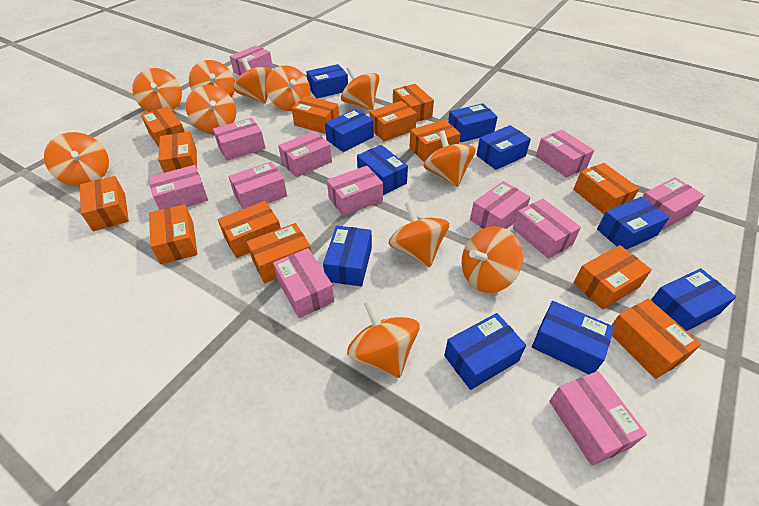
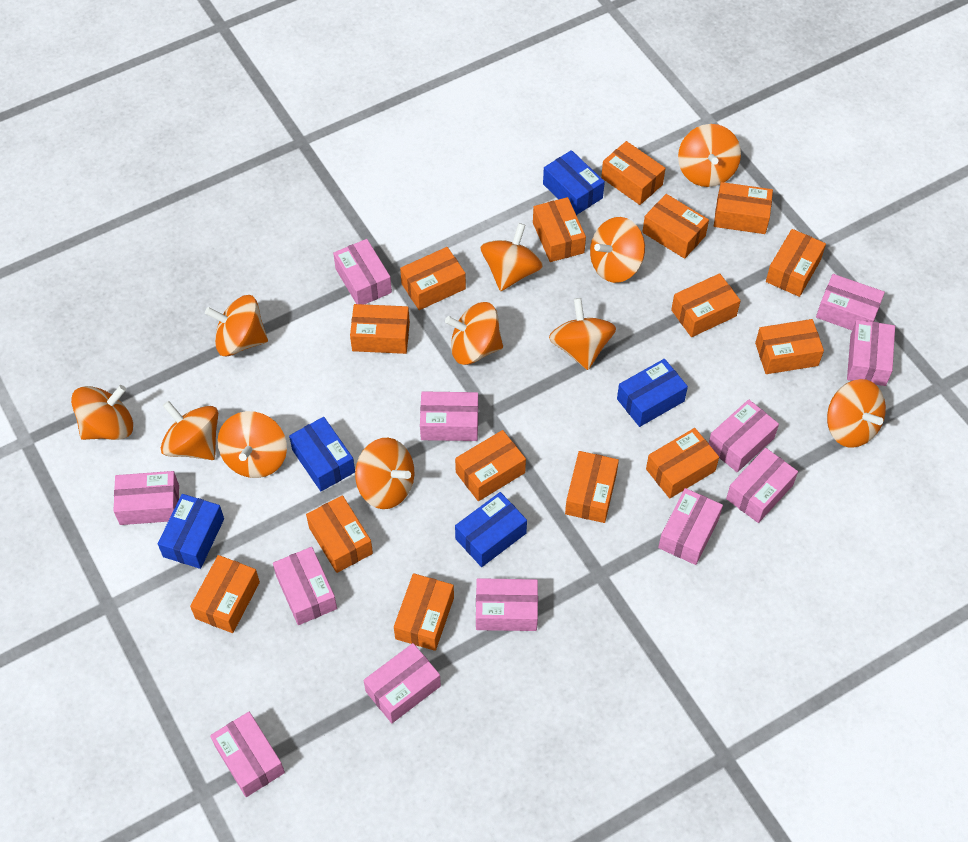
blue box: [306,64,348,98] [323,226,372,286] [325,109,374,152] [357,145,408,195] [444,313,526,390] [448,103,498,143] [476,125,531,170] [532,301,614,374] [597,197,670,250] [651,268,736,331] = 10 -> [158,494,224,569] [289,417,355,491] [455,492,527,567] [543,150,605,215] [617,359,688,427] = 5
orange box: [80,176,129,231] [141,106,185,147] [149,204,198,264] [158,132,197,173] [218,201,281,258] [247,223,312,283] [292,96,339,134] [369,101,417,141] [393,84,434,122] [409,120,461,162] [573,163,639,214] [573,245,652,309] [612,299,701,379] = 13 -> [190,555,260,633] [306,495,373,573] [350,304,410,354] [394,573,454,651] [400,247,466,310] [455,430,526,501] [533,197,586,262] [565,451,619,523] [601,141,665,205] [642,194,709,259] [646,428,719,498] [671,273,741,337] [714,182,773,234] [755,319,824,374] [766,229,826,297] = 15

